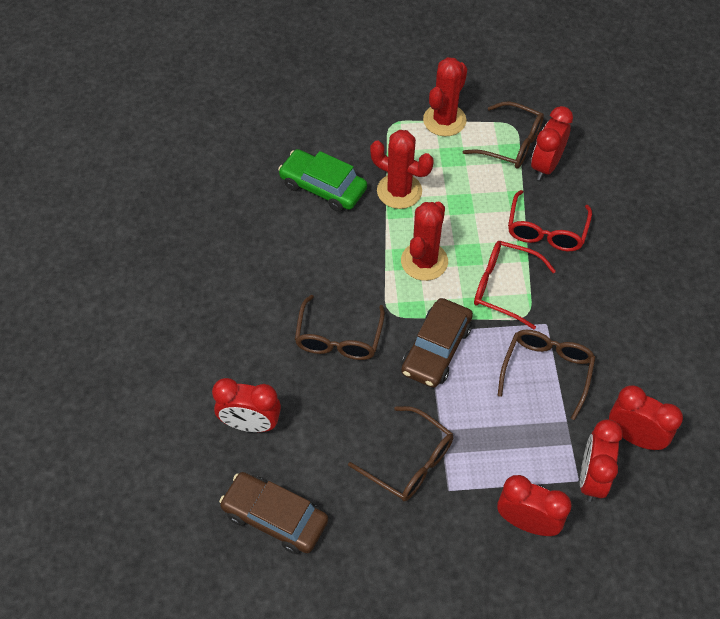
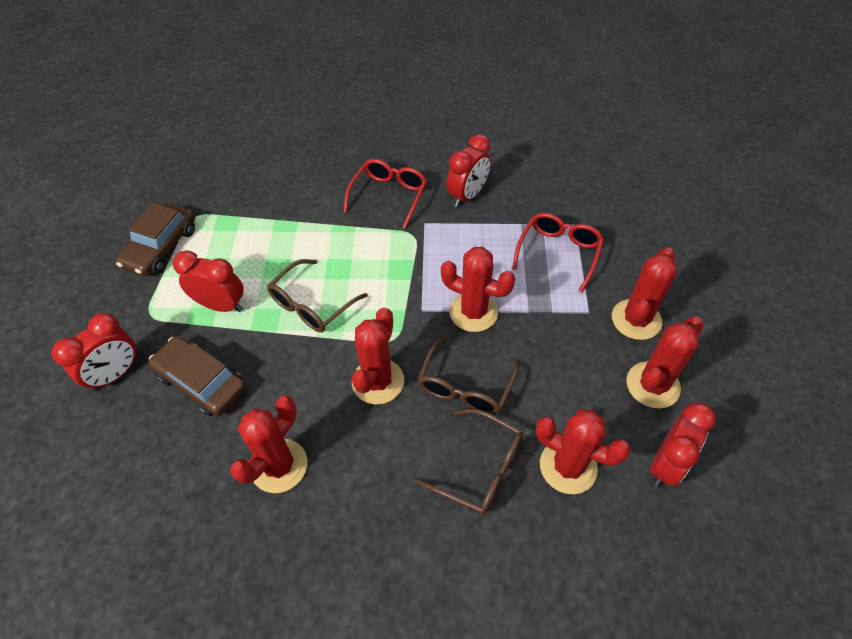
brown glasses: [295,295,385,360] [348,406,453,501] [463,102,544,169] [498,330,595,420] = 4 -> [267,259,368,332] [415,409,523,515] [418,336,519,415] = 3
green car: [278,149,367,212] = 1 -> none = 0
red cactus: [370,130,434,209] [401,201,448,281] [423,57,468,136] = 3 -> [230,396,308,493] [352,308,404,405] [441,247,515,332] [536,409,631,494] [612,247,677,340] [626,317,703,409] = 6
red clock: [212,378,281,432] [497,475,572,536] [531,106,573,180] [580,419,623,502] [609,385,683,450] = 5 -> [52,313,138,391] [172,251,244,312] [446,134,491,207] [650,402,716,487] = 4

